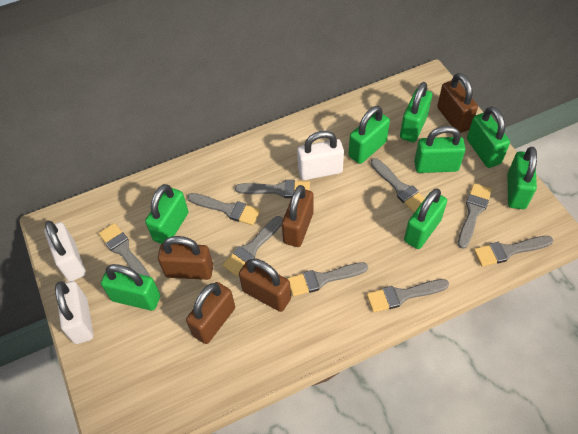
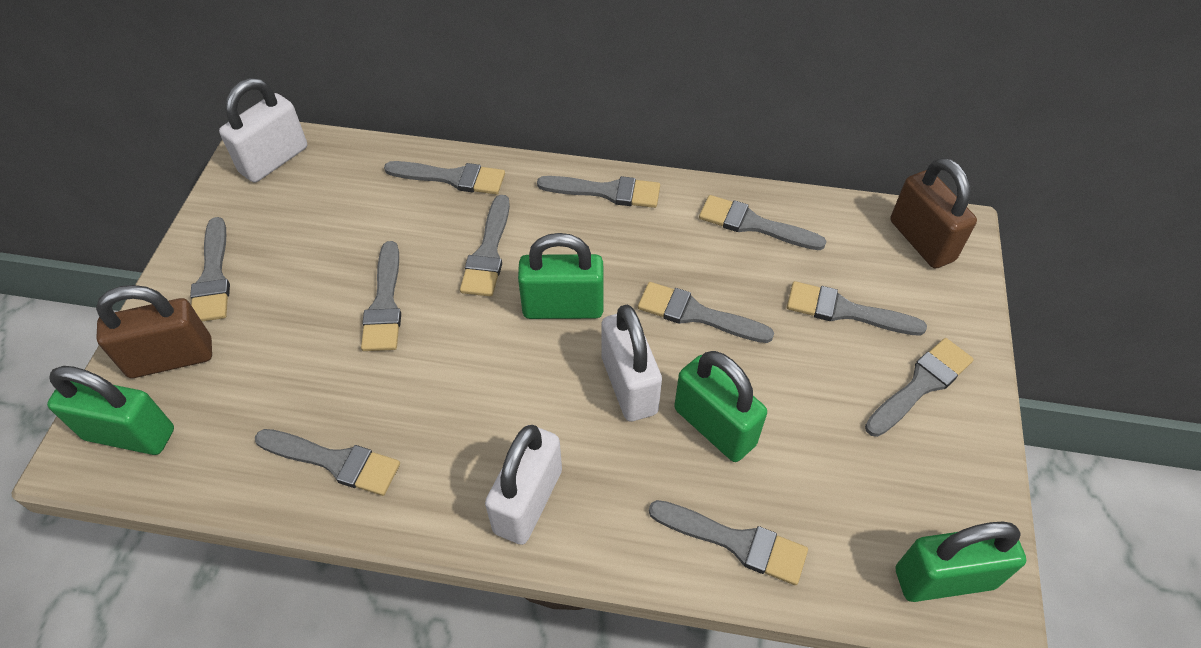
brown padlock: [158,236,213,280] [186,282,235,344] [239,258,291,312] [282,185,313,247] [437,73,478,133] = 5 -> [96,285,212,378] [890,158,977,268] = 2
green padlock: [101,264,160,311] [145,184,189,244] [348,106,390,164] [400,82,432,142] [404,188,447,249] [414,126,465,173] [467,106,510,168] [508,147,537,209] = 8 -> [47,366,174,455] [518,233,604,319] [674,351,767,462] [896,521,1026,602] = 4
grey brush: [99,223,150,277] [187,193,260,225] [222,216,283,276] [235,180,310,198] [287,262,368,296] [367,279,449,313] [371,158,425,213] [458,183,492,249] [474,236,553,267] = 9 -> [190,217,230,322] [255,429,400,496] [361,241,401,351] [384,161,505,194] [460,195,510,297] [537,176,660,208] [638,282,774,343] [649,500,808,585] [699,195,827,250] [787,281,927,336] [865,338,974,437] = 11

